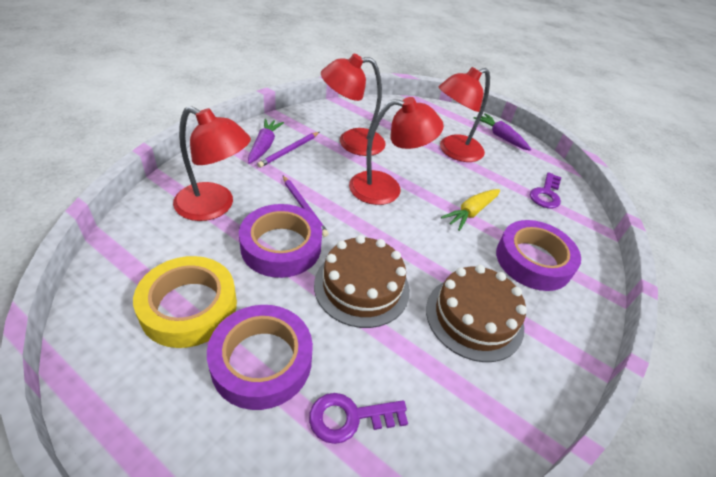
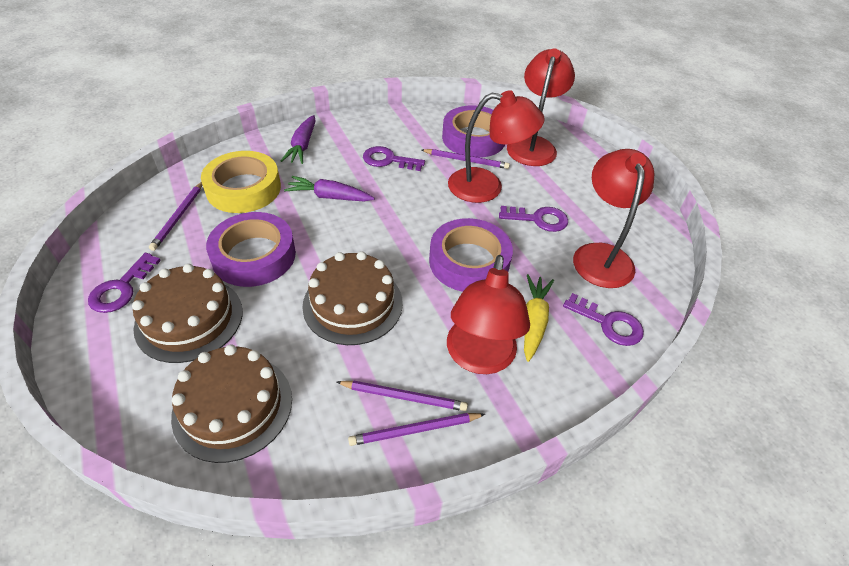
brown cake: [314,235,410,328] [426,265,527,362] = 2 -> [132,264,243,363] [171,344,292,463] [302,251,403,345] = 3
purple key: [309,393,408,444] [530,172,561,209] = 2 -> [88,253,161,313] [363,146,425,171] [499,206,568,232] [563,293,644,346] = 4
purple pencil: [257,132,319,168] [282,175,329,237] = 2 -> [149,182,202,251] [337,381,468,411] [348,413,485,446] [422,149,510,169] = 4

